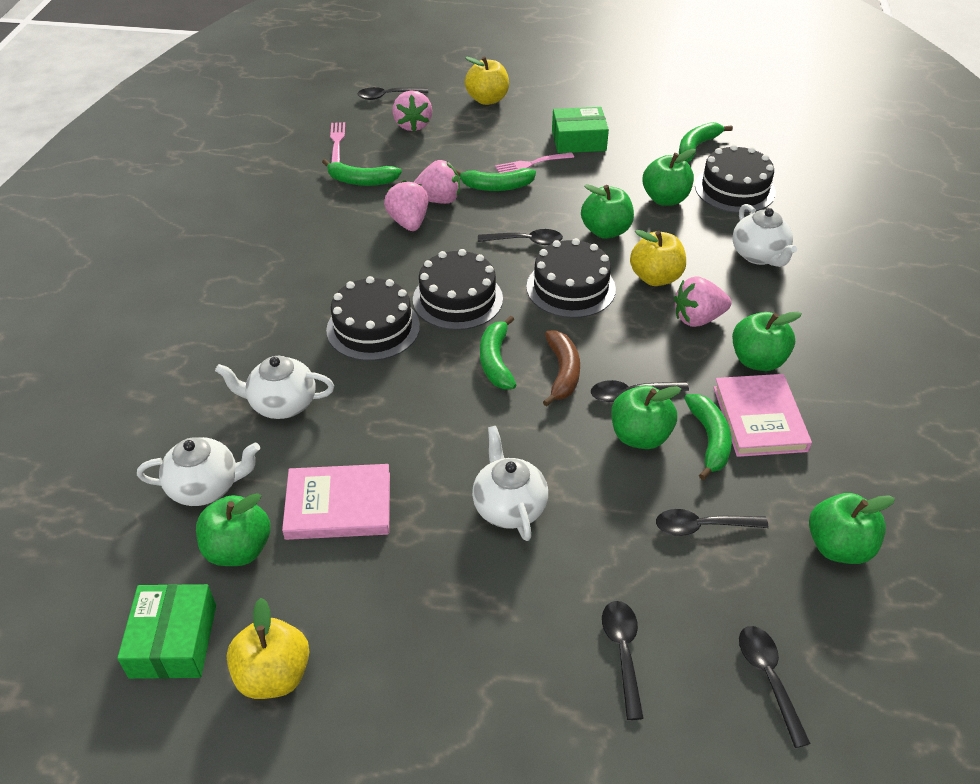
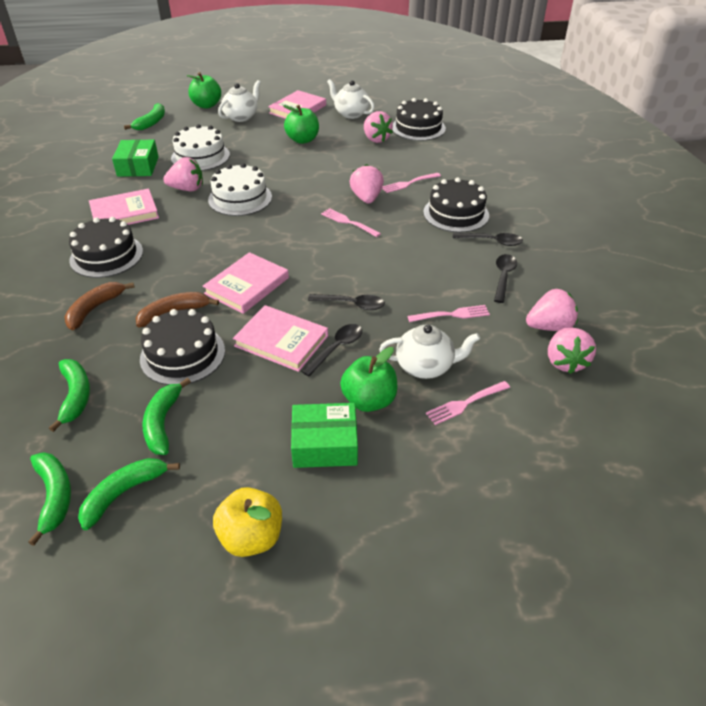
black spoon: [357,87,428,100] [478,229,563,245] [591,380,689,402] [602,601,644,720] [656,509,769,536] [739,626,811,748] = 6 -> [301,324,362,376] [308,294,385,310] [453,233,523,246] [494,254,517,303] = 4
brown banana: [543,330,580,407] = 1 -> [64,282,135,330] [136,292,219,327] = 2
green apple: [196,493,271,566] [581,184,634,239] [611,385,681,449] [643,149,696,206] [732,311,802,371] [809,493,895,564] = 6 -> [187,72,221,109] [283,105,319,144] [340,347,397,412] = 3
pink book: [282,464,390,540] [713,374,812,457] = 2 -> [89,188,159,225] [203,252,289,314] [233,305,328,372] [268,90,326,119] = 4
pink fork: [330,122,345,163] [495,152,574,173] = 2 -> [321,208,381,237] [382,173,441,193] [407,305,490,322] [426,381,510,425] = 4
pink strawberry: [384,180,429,231] [393,90,432,131] [414,160,460,204] [674,277,731,327] = 4 -> [163,157,203,191] [350,164,384,203] [364,111,393,143] [526,289,578,331] [548,327,596,374] = 5
white cake: none = 0 -> [171,124,230,171] [208,163,272,216] = 2
white teapot: [137,437,260,506] [215,356,334,419] [472,426,548,541] [733,204,797,267] = 4 -> [218,80,261,122] [327,79,375,119] [379,324,480,379] = 3
yellow apple: [227,598,310,699] [465,56,509,105] [630,230,686,286] = 3 -> [213,487,282,557] = 1

